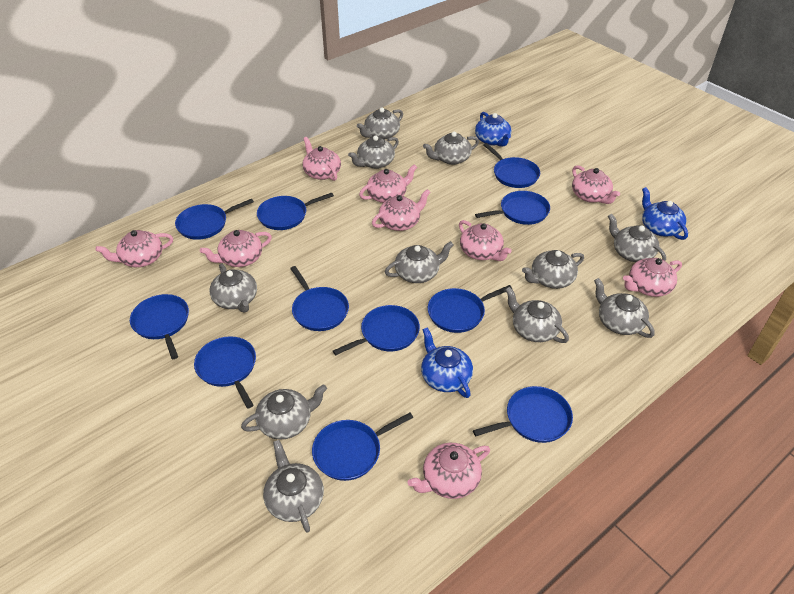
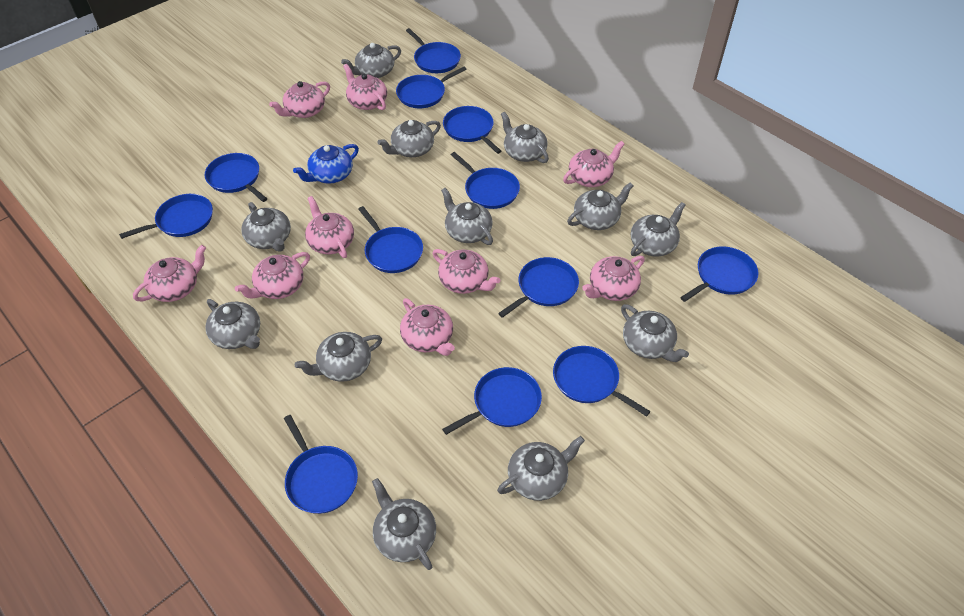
blue pan: [130,294,189,359] [175,199,254,240] [194,336,256,409] [257,192,334,230] [290,266,349,331] [312,413,413,481] [333,305,420,355] [428,285,512,333] [473,386,573,443] [475,191,550,225] [484,143,540,188] = 11 -> [119,194,213,239] [205,153,267,202] [284,415,358,514] [358,206,423,273] [396,67,467,108] [406,28,461,73] [442,367,542,435] [443,106,502,154] [451,152,520,209] [498,257,579,318] [553,346,651,417] [680,246,759,302] = 12
blue teapot: [421,328,473,398] [475,112,511,147] [642,187,688,240] = 3 -> [293,144,359,184] = 1
grey teapot: [210,263,257,313] [241,384,327,440] [263,440,324,533] [348,135,399,169] [357,107,403,140] [385,241,454,283] [423,132,479,165] [505,287,569,343] [522,250,584,289] [594,278,655,338] [608,214,666,262] = 11 -> [205,299,260,349] [241,202,291,252] [295,332,382,382] [341,43,401,78] [372,478,436,570] [377,120,441,157] [441,188,493,245] [497,436,585,501] [501,112,549,163] [567,182,633,230] [621,304,689,362] [631,202,685,256] = 12

